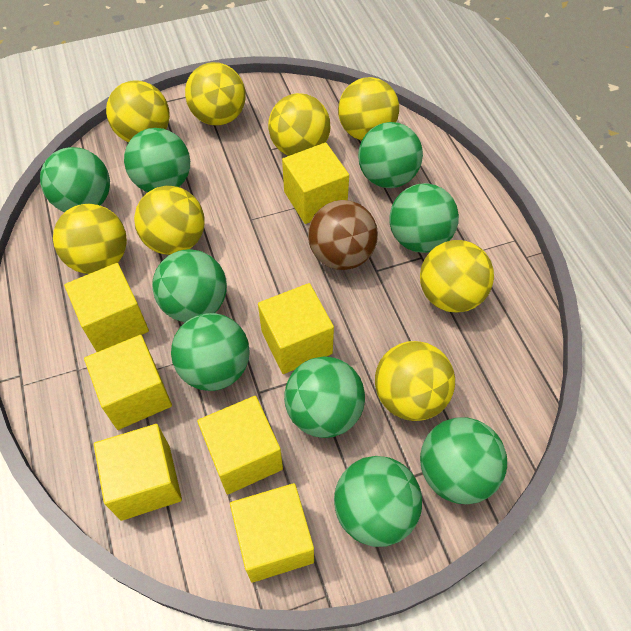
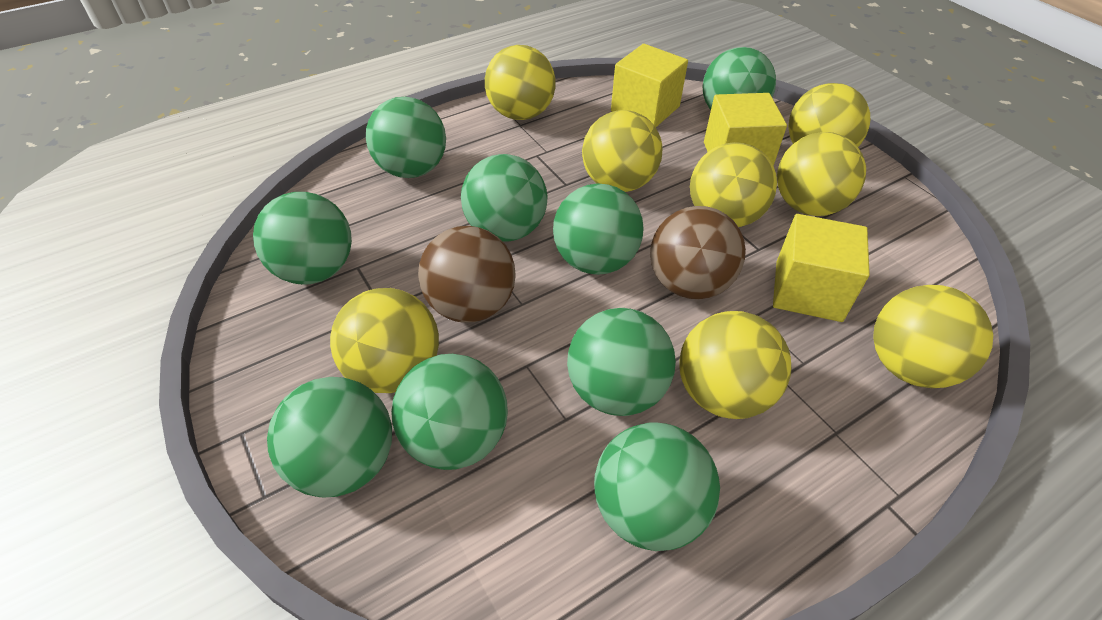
brown ball: [308,200,378,270] = 1 -> [418,226,516,323] [650,206,746,299] = 2
yellow cube: [64,263,149,352] [84,335,172,430] [94,424,182,521] [197,396,283,495] [230,483,314,583] [258,283,334,374] [282,142,349,224] = 7 -> [611,44,688,127] [704,93,787,166] [773,214,870,322] = 3

